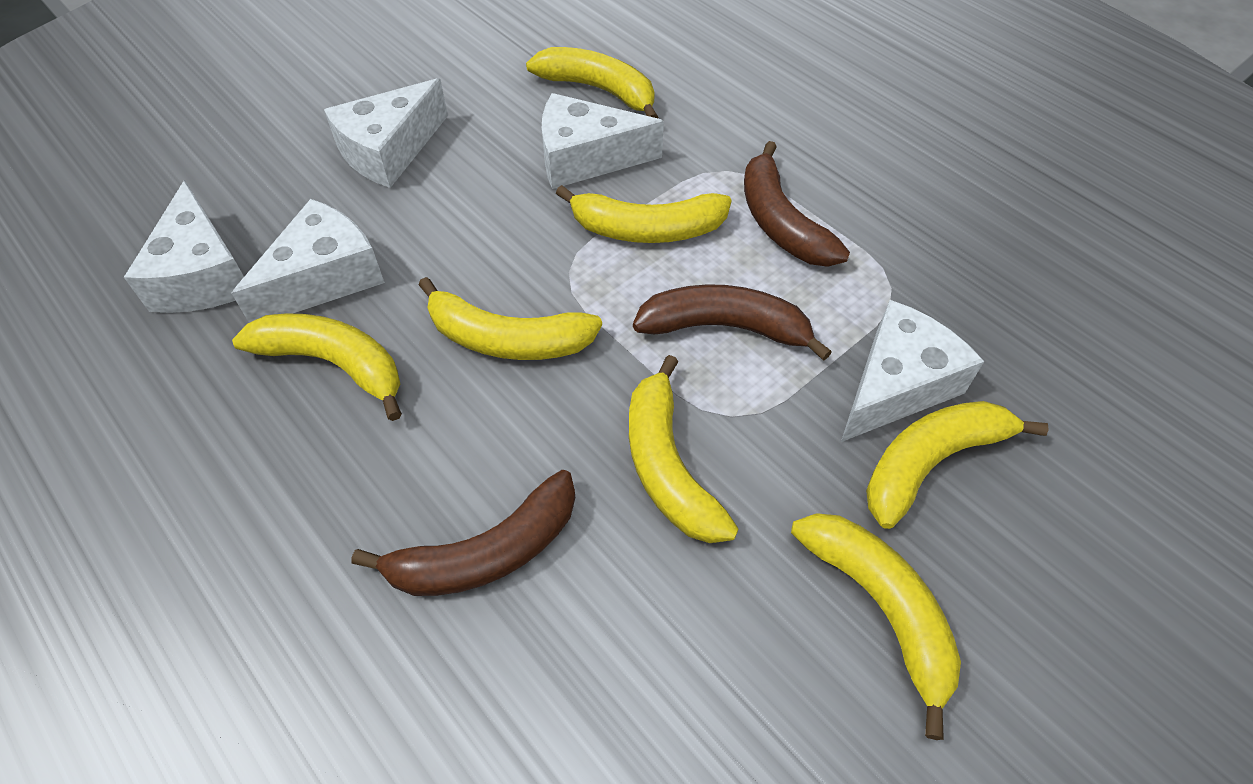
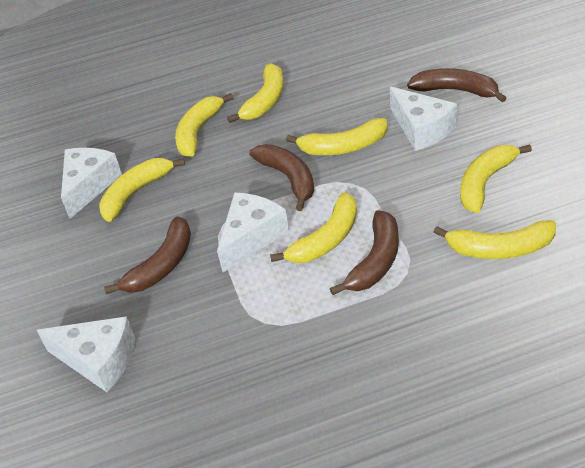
brown banana: [351,470,575,596] [633,284,832,361] [744,141,850,267] = 3 -> [104,216,191,294] [249,144,315,211] [330,210,399,295] [407,68,506,102] = 4
white cheese: [124,180,244,313] [231,199,385,323] [324,78,448,188] [542,93,664,189] [841,300,984,442] = 5 -> [37,316,135,392] [61,148,122,219] [217,192,289,272] [390,87,457,151] = 4

